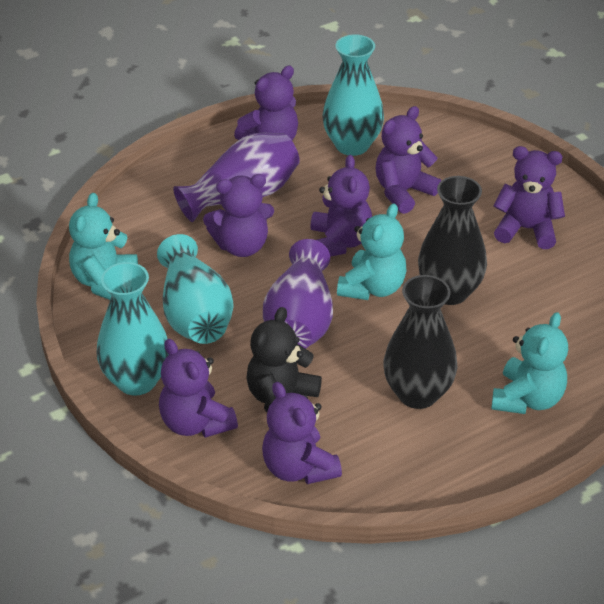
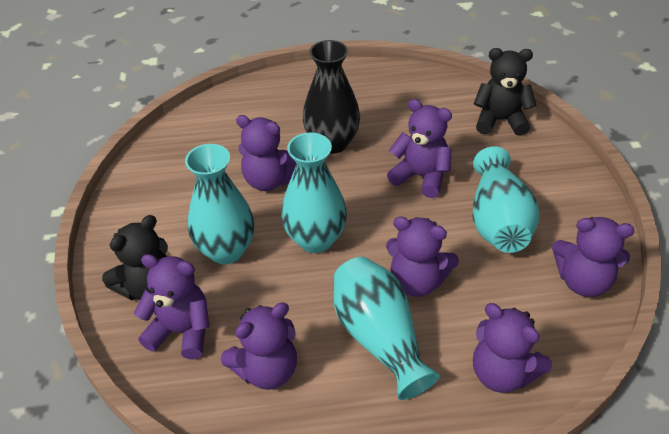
black teddy bear: [246,307,322,412] = 1 -> [102,215,168,300] [474,48,536,136] = 2
black vase: [383,275,457,409] [418,176,487,305] = 2 -> [303,40,360,154] = 1
purple vase: [173,133,300,222] [263,239,333,349] = 2 -> none = 0
turquoise teddy bear: [69,193,138,300] [337,203,406,300] [491,312,568,414] = 3 -> none = 0
turquoise vase: [96,262,169,396] [157,234,234,344] [322,34,384,156] = 3 -> [185,144,254,264] [281,133,347,253] [334,257,440,400] [473,146,539,253] = 4

